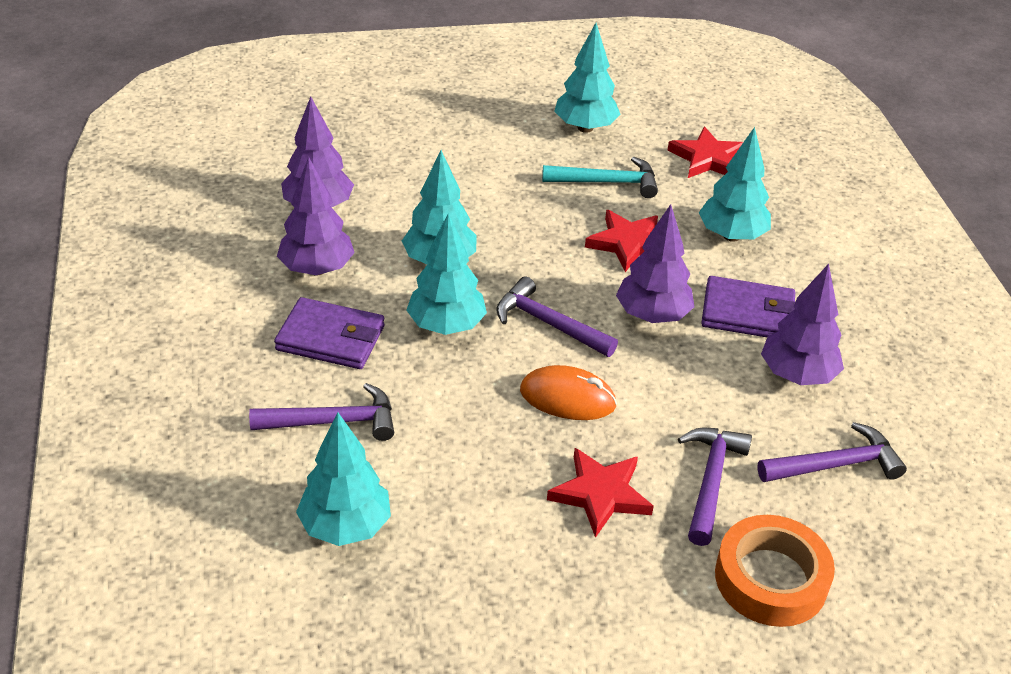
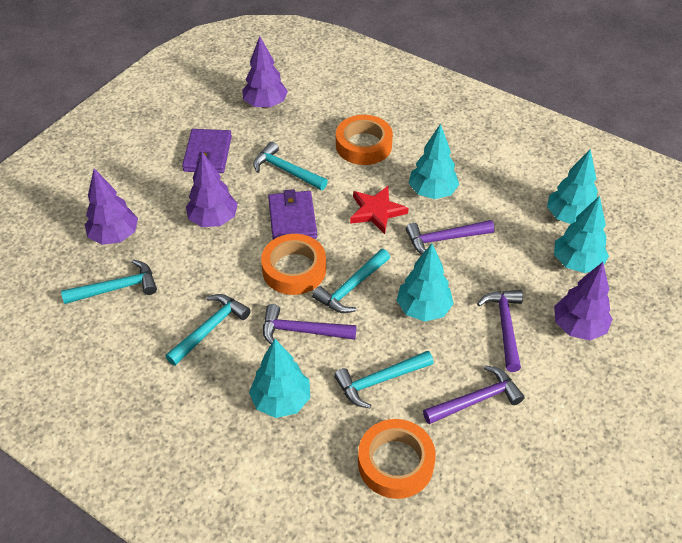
orange mouse: [520,365,617,420] = 1 -> none = 0
orange tape: [715,515,835,627] = 1 -> [261,234,326,295] [336,115,393,165] [358,419,436,499] = 3
red star: [547,448,654,538] [585,210,658,272] [667,127,743,178] = 3 -> [350,186,409,234] = 1
turquoise hammer: [542,157,658,198] = 1 -> [61,260,157,304] [165,294,251,366] [253,142,328,190] [312,249,390,313] [334,351,434,408] = 5

